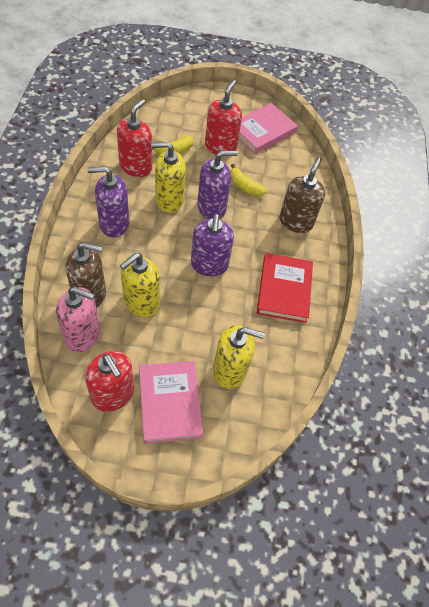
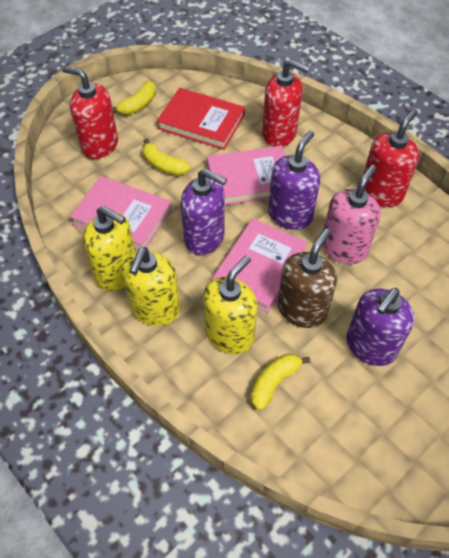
brown soap dispenser: [66,242,106,308] [280,157,325,233] = 2 -> [278,228,337,328] = 1
pink book: [139,361,203,444] [239,103,298,154] = 2 -> [70,176,172,250] [207,146,286,205] [211,218,307,313] = 3
yellow banana: [152,136,193,155] [230,164,266,197] = 2 -> [112,81,156,115] [143,139,190,175] [251,354,310,410] = 3

